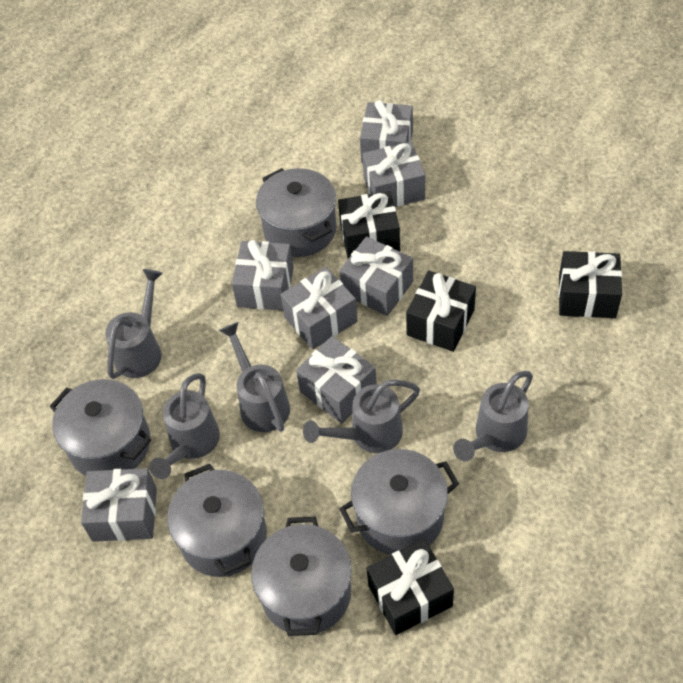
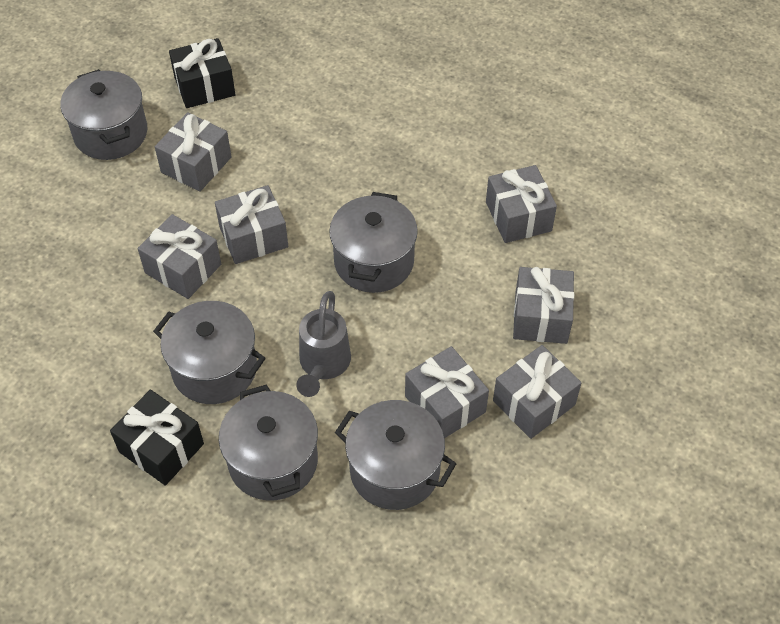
black gift: [338,191,400,259] [367,539,454,635] [406,271,476,352] [558,251,622,318] = 4 -> [110,390,204,486] [169,38,235,108] = 2
grey watering can: [105,269,163,379] [149,373,220,479] [219,322,290,432] [303,379,420,453] [453,371,533,461] = 5 -> [296,291,351,397] = 1

